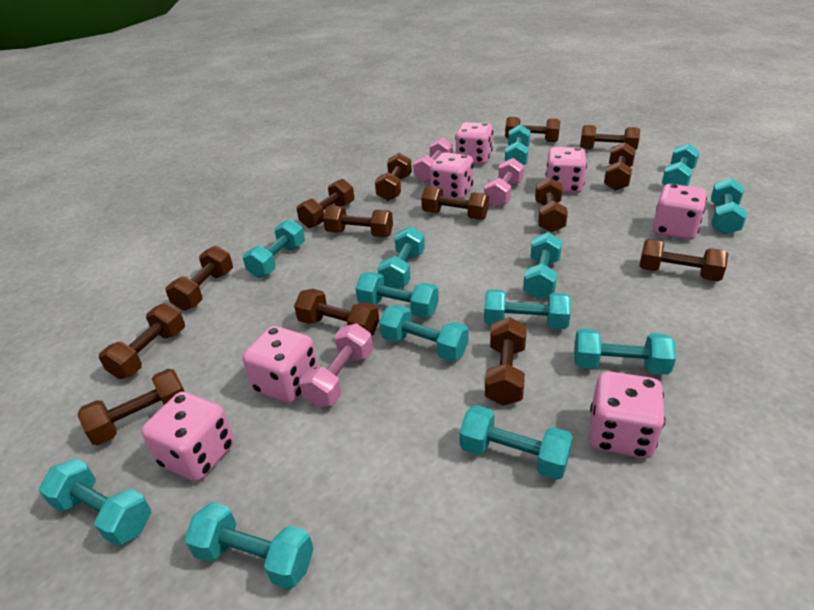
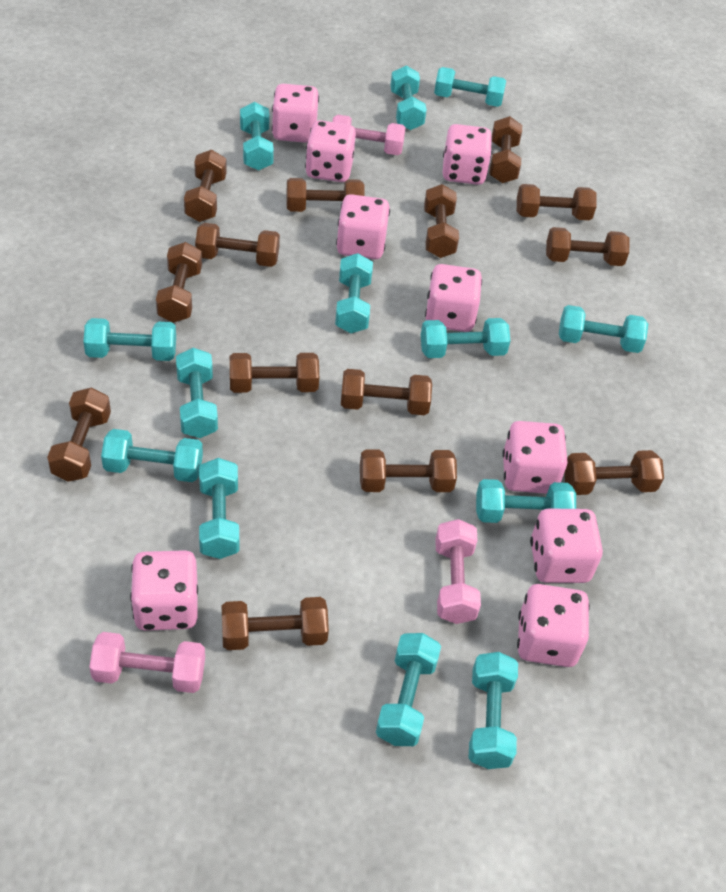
pink dice: [141,392,234,482] [243,326,318,403] [430,152,473,199] [455,122,493,164] [546,147,587,193] [589,371,665,458] [652,184,707,240] = 7 -> [130,550,198,631] [272,84,319,143] [305,120,356,182] [336,194,390,259] [425,264,482,332] [443,124,492,185] [502,421,568,494] [517,584,590,667] [530,508,603,583] = 9

